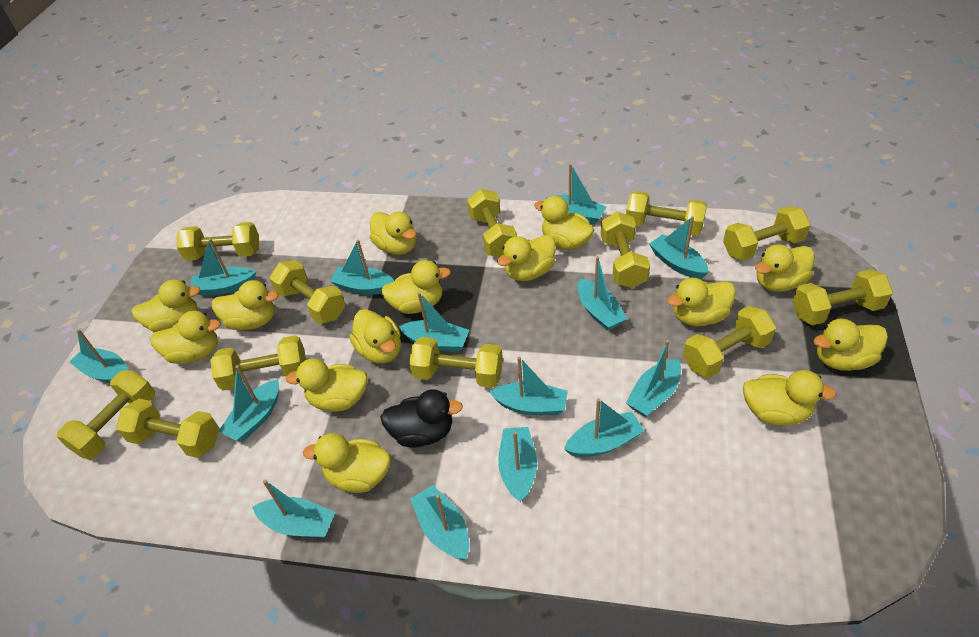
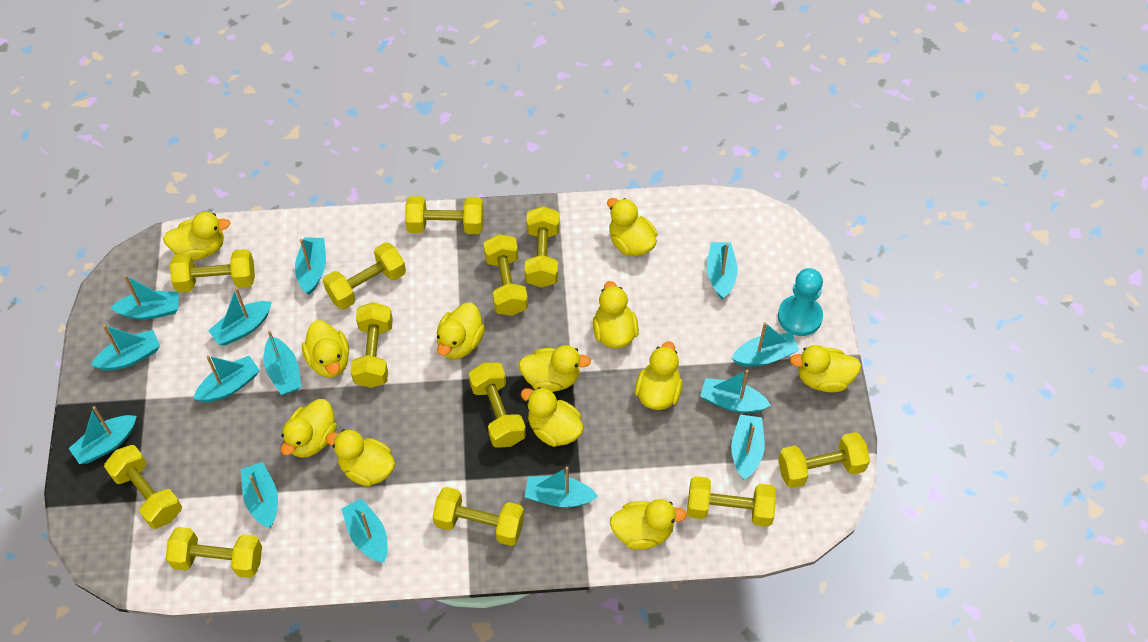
black duck: [380,389,463,448] = 1 -> none = 0
turquoise pawn: none = 0 -> [778,268,823,336] = 1
yellow duck: [131,279,201,332] [150,311,221,364] [212,280,279,330] [286,358,368,412] [303,433,391,493] [350,309,401,363] [370,212,416,255] [381,260,451,314] [497,235,556,281] [534,196,594,250] [667,278,736,326] [743,370,836,426] [755,244,815,292] [813,318,888,371] = 14 -> [163,212,230,261] [281,399,337,458] [302,320,349,378] [326,430,395,487] [437,303,485,359] [519,345,591,392] [521,387,584,447] [593,281,639,348] [607,198,657,256] [610,499,687,550] [635,341,683,410] [790,345,861,393] = 12

